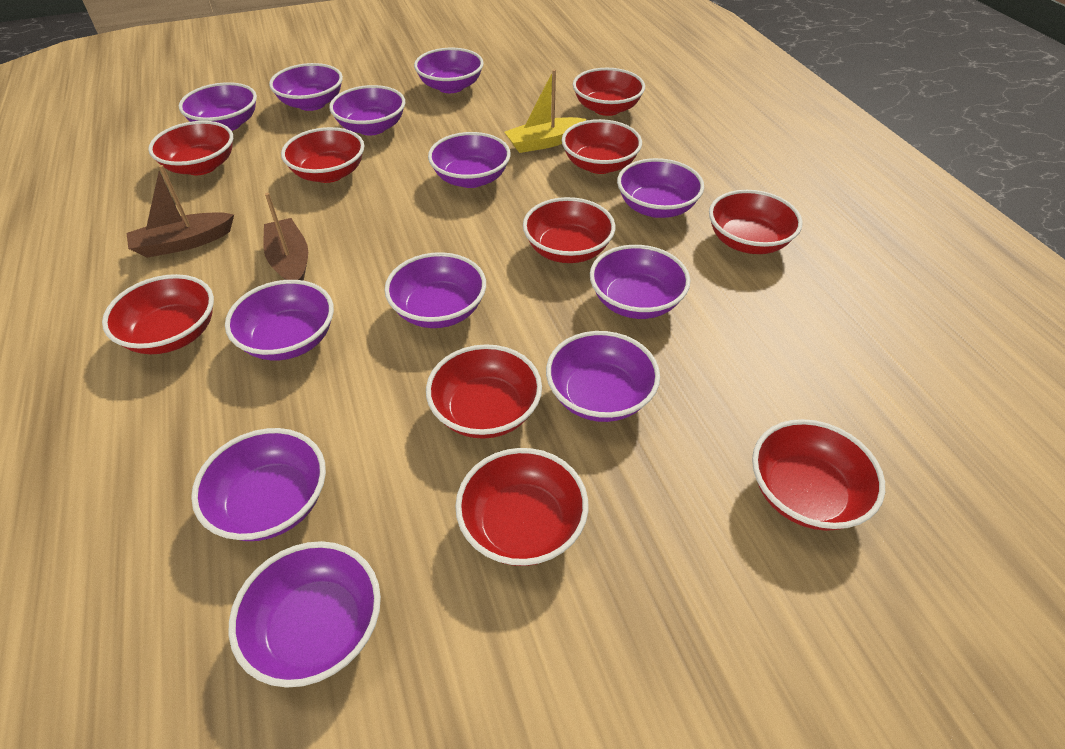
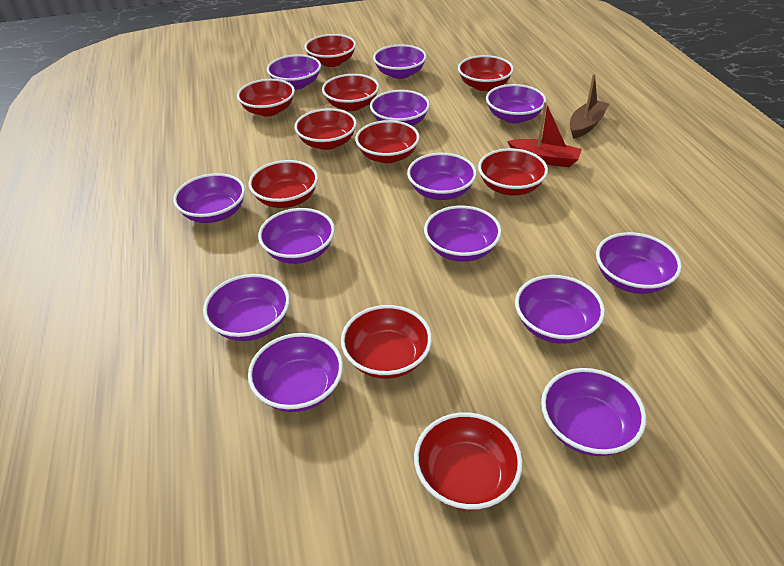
brown boat: [126,165,234,258] [263,193,308,281] = 2 -> [570,74,609,139] = 1
purple bowl: [179,82,257,131] [191,428,326,541] [225,280,334,360] [229,541,381,688] [269,63,343,111] [329,85,406,136] [384,252,486,328] [414,48,484,93] [428,132,511,188] [546,331,660,422] [590,245,690,319] [617,158,704,218] = 12 -> [173,173,245,223] [203,274,290,341] [248,333,343,412] [258,208,335,264] [267,54,321,90] [370,90,430,126] [373,45,427,79] [407,153,477,200] [424,205,502,262] [486,84,546,124] [515,275,605,344] [541,368,646,456] [596,232,682,294] = 13
red boat: none = 0 -> [507,102,582,167] = 1
yellow boat: [505,70,586,153] = 1 -> none = 0

